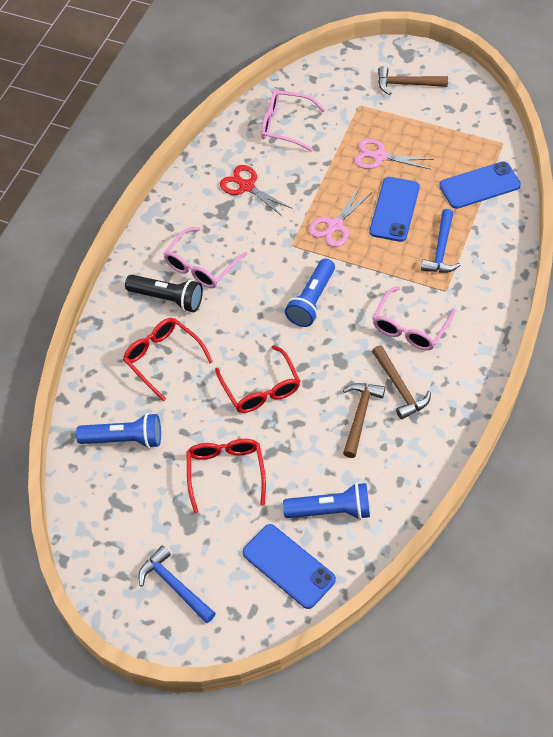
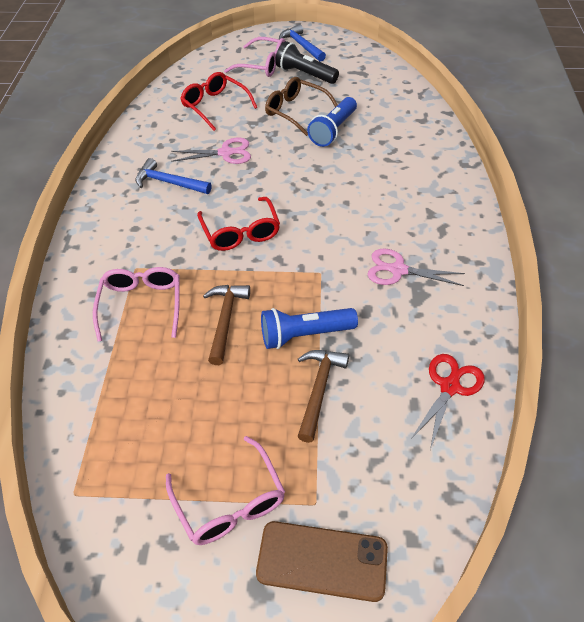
blue flashlight: [76,413,161,448] [283,483,370,520] [285,259,335,327] = 3 -> [261,308,358,349] [307,97,357,147] = 2
blue phone: [242,524,336,609] [369,177,420,242] [439,161,521,209] = 3 -> none = 0
brown glasses: none = 0 -> [265,77,338,136] = 1
brown hammer: [343,383,385,458] [372,345,431,420] [378,66,448,95] = 3 -> [203,285,250,365] [297,350,349,443] = 2
brown phone: none = 0 -> [256,521,388,602] = 1
red glasses: [123,318,213,402] [187,439,266,513] [215,345,300,413] = 3 -> [180,72,257,131] [197,197,280,251] = 2

